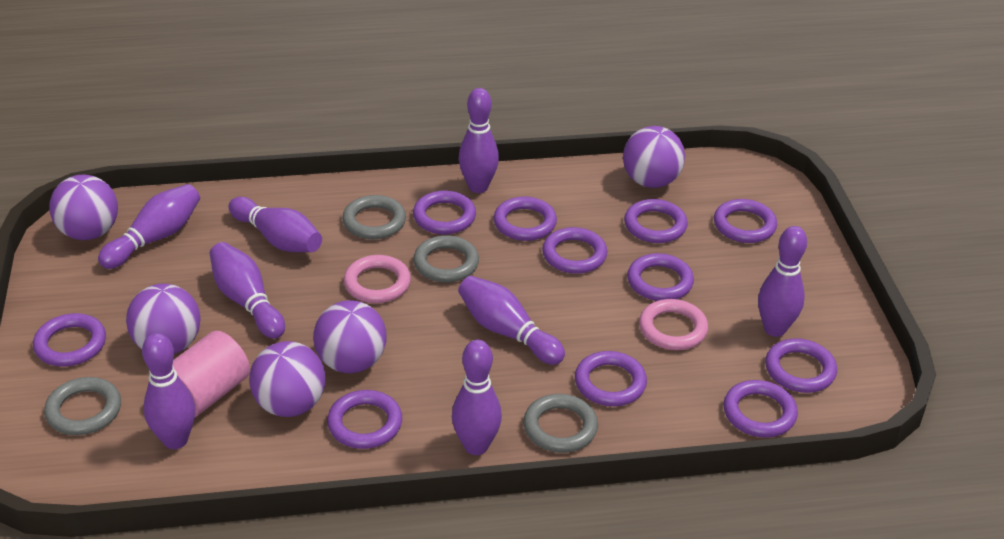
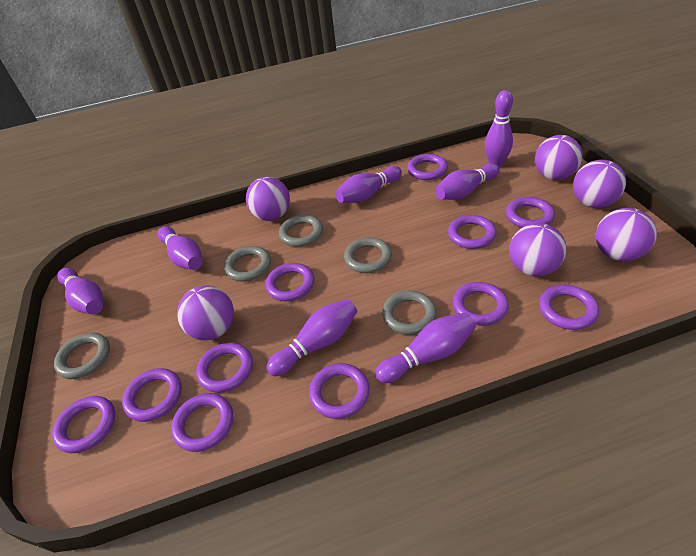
grey ring: [44,377,121,435] [342,195,406,239] [413,235,479,282] [523,394,598,453] = 4 -> [54,333,110,379] [224,246,271,282] [279,215,323,247] [344,237,392,273] [382,291,437,335] = 5
pink cylinder: [173,331,250,417] = 1 -> none = 0
pink ring: [344,255,411,303] [639,299,708,350] = 2 -> none = 0
purple ball: [50,175,118,240] [126,284,201,354] [249,341,326,417] [313,300,387,373] [623,126,685,188] = 5 -> [177,285,234,340] [246,177,290,221] [509,223,567,277] [535,135,582,180] [573,160,626,208] [596,208,657,261] = 6
purple bowling pin: [98,184,200,269] [142,333,195,449] [210,242,285,339] [228,197,322,252] [452,340,502,455] [458,276,565,365] [459,88,499,193] [758,226,807,337] = 8 -> [57,268,103,315] [158,226,203,270] [266,299,357,376] [335,166,402,203] [375,312,476,383] [435,163,500,200] [485,90,513,168] = 7

